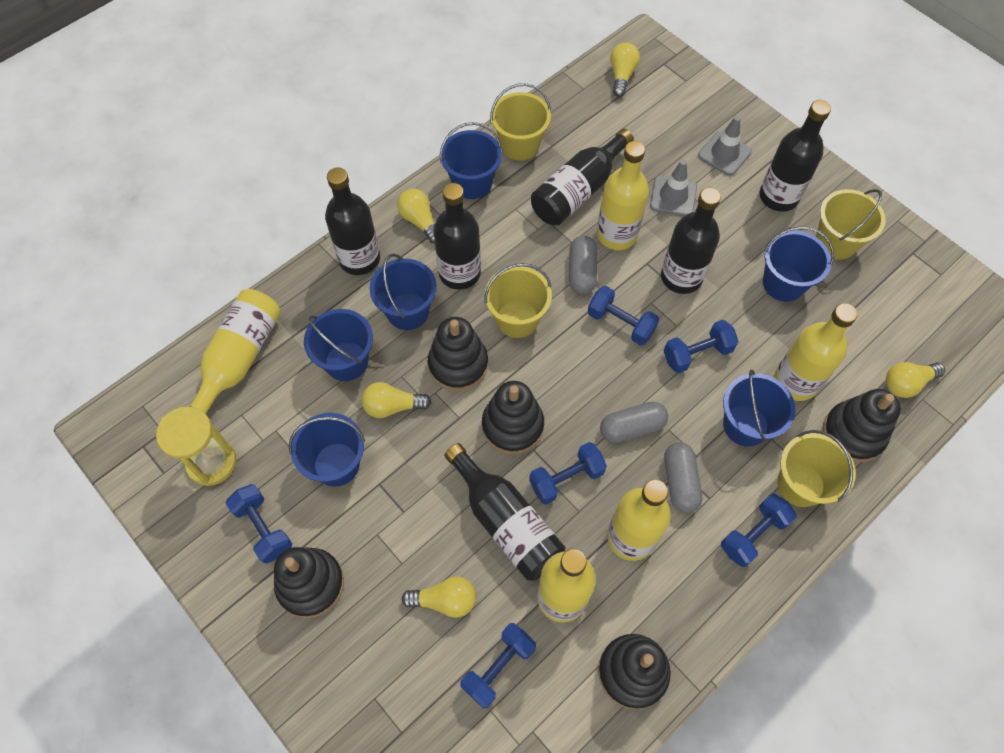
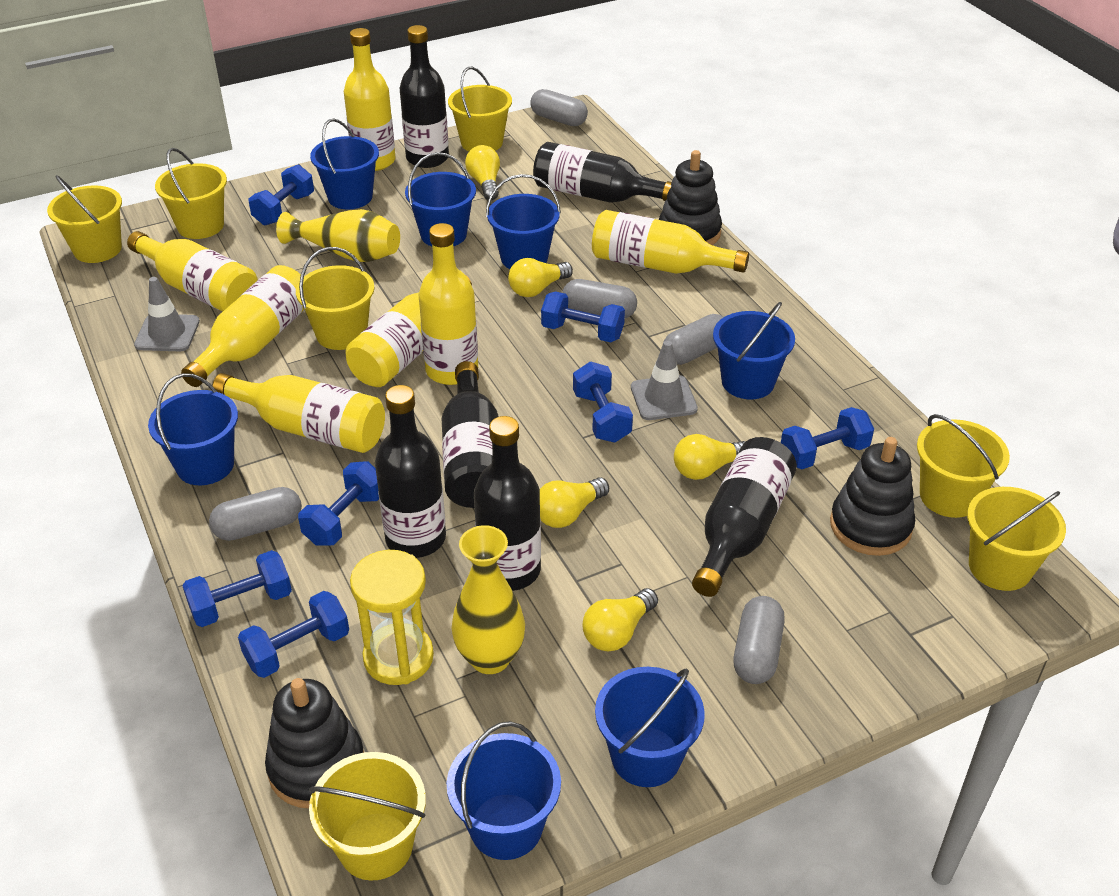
black stacking toy: [274,547,344,618] [428,317,488,391] [482,381,544,454] [598,634,671,709] [823,389,901,462] = 5 -> [265,678,364,809] [659,150,722,245] [830,437,915,556] = 3
blue bucket: [289,413,365,487] [304,309,373,381] [370,254,437,330] [440,122,502,199] [723,370,796,447] [763,226,834,302] = 6 -> [148,373,238,485] [310,118,379,209] [405,152,476,246] [446,721,561,860] [486,174,561,269] [595,667,705,787] [713,302,795,399] = 7
blue dumbbell: [226,484,292,564] [460,623,536,709] [529,442,607,505] [588,286,659,345] [664,320,739,373] [721,494,797,567] = 6 -> [183,550,292,627] [238,591,349,678] [248,165,314,225] [298,461,379,546] [541,291,625,342] [573,362,633,443] [781,407,874,469] = 7
grey capsule: [569,235,597,295] [600,402,668,443] [664,442,702,513] = 3 -> [209,487,302,541] [530,89,588,126] [562,279,637,318] [663,314,724,365] [733,596,785,684] = 5
yellow bottle: [189,289,281,414] [537,549,596,623] [597,141,649,250] [607,479,671,561] [774,303,858,401] = 5 -> [127,231,258,312] [181,265,304,387] [212,373,385,453] [344,28,396,171] [345,277,472,387] [419,223,478,385] [592,210,749,274] = 7
yellow bucket: [485,263,552,338] [490,83,551,161] [777,430,856,507] [816,189,886,260] = 4 -> [47,175,122,263] [155,148,227,239] [296,247,375,350] [308,752,426,881] [448,67,512,151] [917,414,1010,518] [967,487,1066,591] = 7
yellow vase: none = 0 -> [276,209,400,262] [451,525,525,674] = 2

